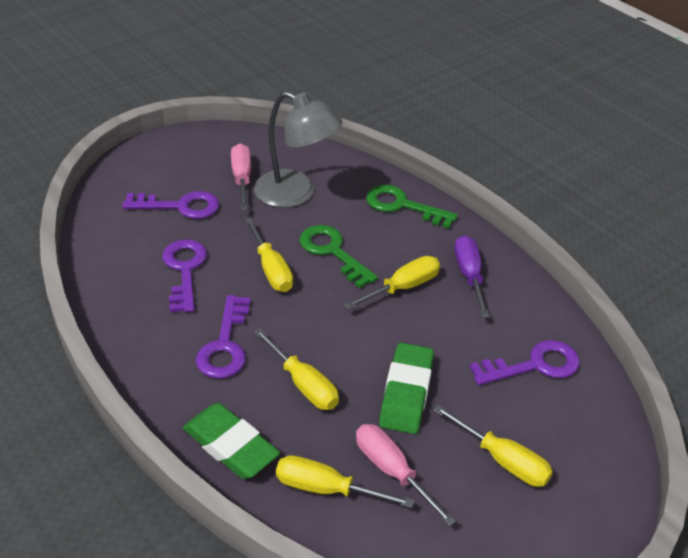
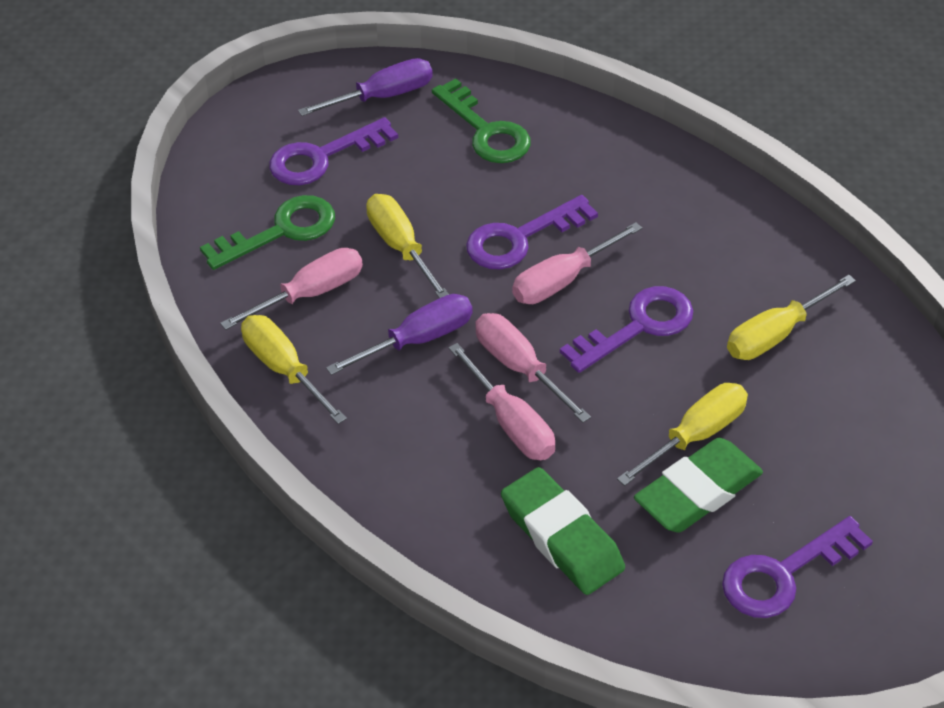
grey lamp: [254,91,342,208] = 1 -> none = 0
pink screwdriver: [231,143,251,210] [356,424,456,527] = 2 -> [220,248,363,330] [449,343,555,460] [475,313,591,423] [512,222,642,304] = 4
purple screwdriver: [455,235,490,318] = 1 -> [298,58,433,116] [326,294,473,375] = 2
yellow screwdriver: [245,218,293,292] [253,328,339,410] [276,455,414,508] [344,256,440,310] [433,405,553,487] = 5 -> [241,315,347,424] [366,194,449,298] [617,383,748,486] [727,275,856,360] = 4

